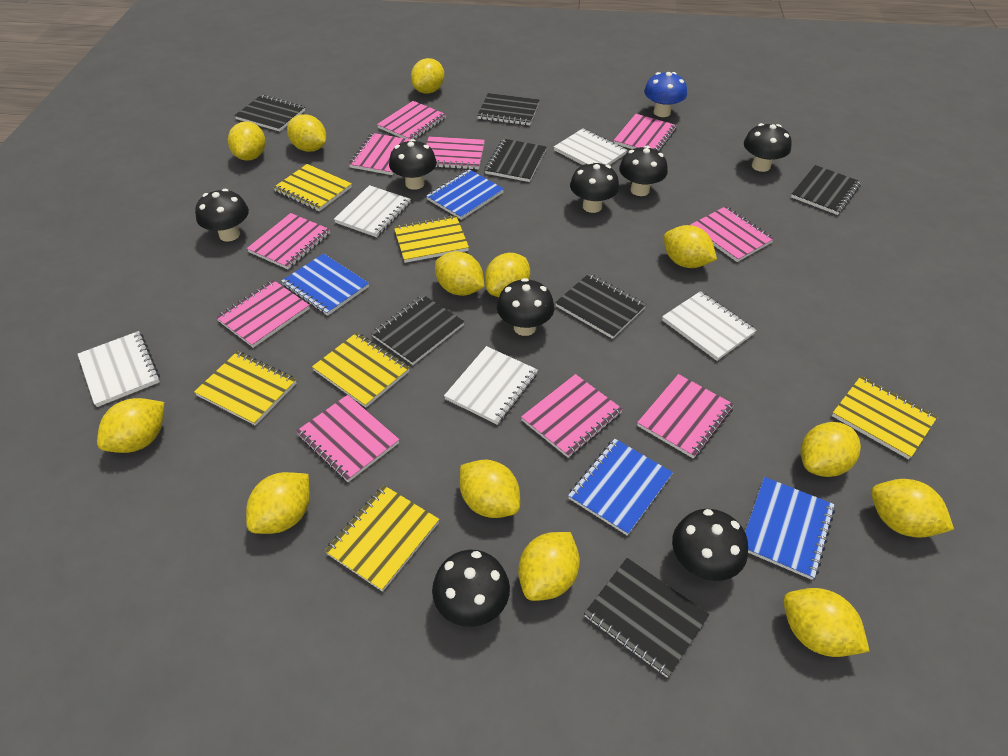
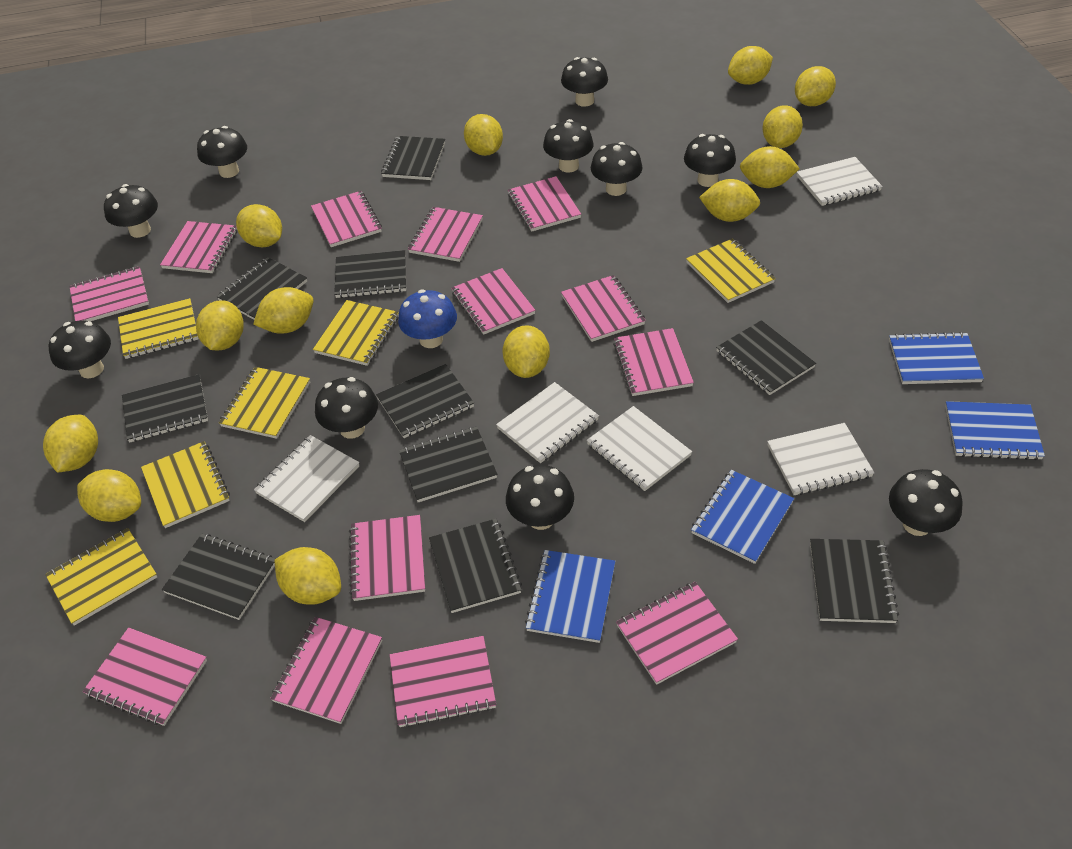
black mushroom: [195,189,249,242] [389,139,437,190] [432,550,510,627] [497,278,554,336] [570,162,619,213] [619,146,668,196] [672,509,748,581] [744,123,792,172] = 8 -> [49,320,111,378] [104,184,158,238] [197,126,247,178] [315,377,378,439] [506,465,574,530] [543,119,594,172] [561,57,608,107] [591,142,643,196] [684,134,736,187] [889,469,963,536] = 10
black notebook: [234,95,305,131] [371,295,464,365] [477,93,539,125] [485,139,547,182] [555,274,646,339] [584,558,710,678] [791,165,861,215] = 7 -> [122,374,208,442] [162,534,275,620] [216,257,307,320] [334,250,406,298] [376,364,474,438] [381,136,445,180] [399,427,497,502] [429,519,522,613] [716,320,816,395] [810,539,899,623] = 10
pink notebook: [216,280,310,348] [247,213,330,269] [296,395,400,482] [349,133,411,175] [377,101,446,140] [427,136,485,170] [521,374,623,458] [614,114,677,151] [637,374,734,459] [690,206,774,262] = 10 -> [69,266,149,321] [82,627,207,726] [160,221,237,273] [270,617,382,724] [311,191,382,247] [349,515,425,601] [390,636,496,728] [408,207,483,262] [451,268,535,335] [508,176,581,232] [561,275,646,342] [613,328,694,396] [616,582,738,685] = 13

